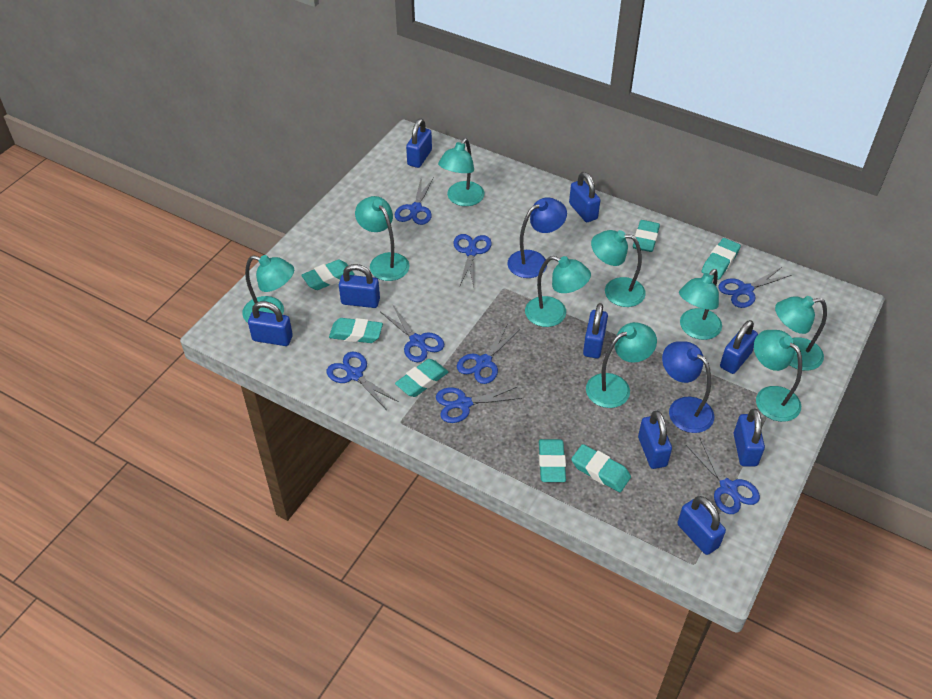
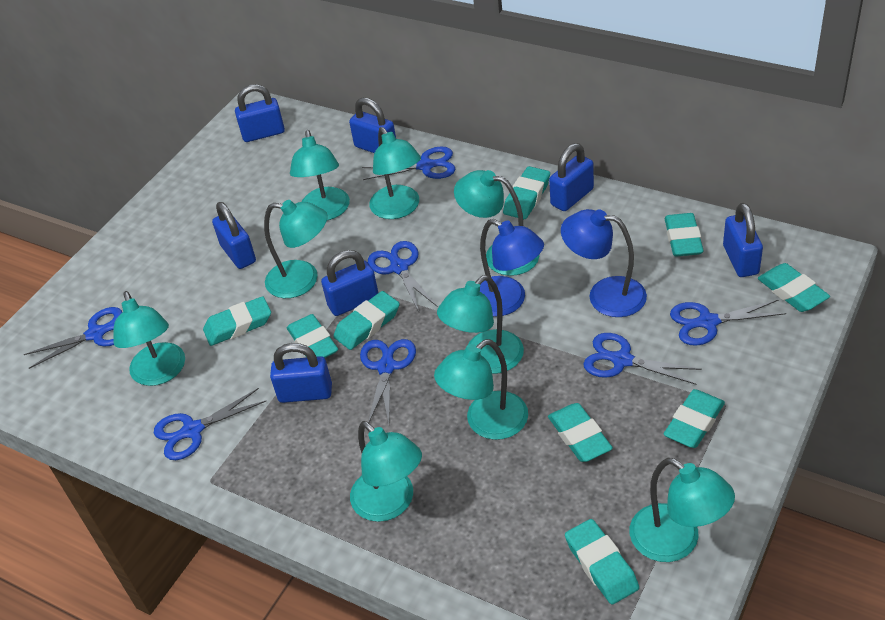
blue padlock: [248,301,293,346] [339,264,380,308] [406,119,432,168] [569,172,600,222] [583,303,608,358] [638,411,672,469] [678,496,726,555] [720,320,758,374] [734,409,765,466] = 9 -> [212,202,256,269] [235,84,285,142] [270,343,332,403] [321,250,378,316] [349,98,396,153] [549,143,594,211] [723,203,763,277] = 7
blue scissors: [327,352,399,409] [381,304,444,362] [394,178,434,225] [436,387,522,423] [453,234,492,286] [457,323,520,384] [686,439,760,514] [718,267,792,308] = 8 -> [24,307,122,369] [154,388,266,460] [360,339,416,423] [362,147,455,180] [368,241,437,312] [583,333,702,385] [670,300,786,346] = 7
turquoise eraser: [301,260,354,290] [329,318,383,343] [395,359,448,397] [539,439,566,482] [571,444,631,492] [633,220,660,252] [701,238,741,280] = 7 -> [203,296,271,346] [287,314,338,358] [333,291,400,350] [503,166,550,219] [548,403,613,462] [565,519,639,604] [664,389,725,448] [665,213,704,256] [758,263,830,312] = 9

